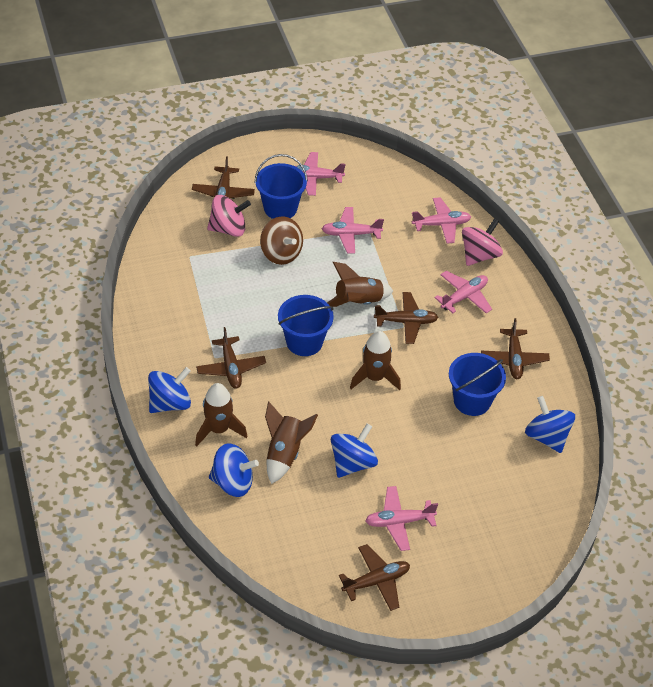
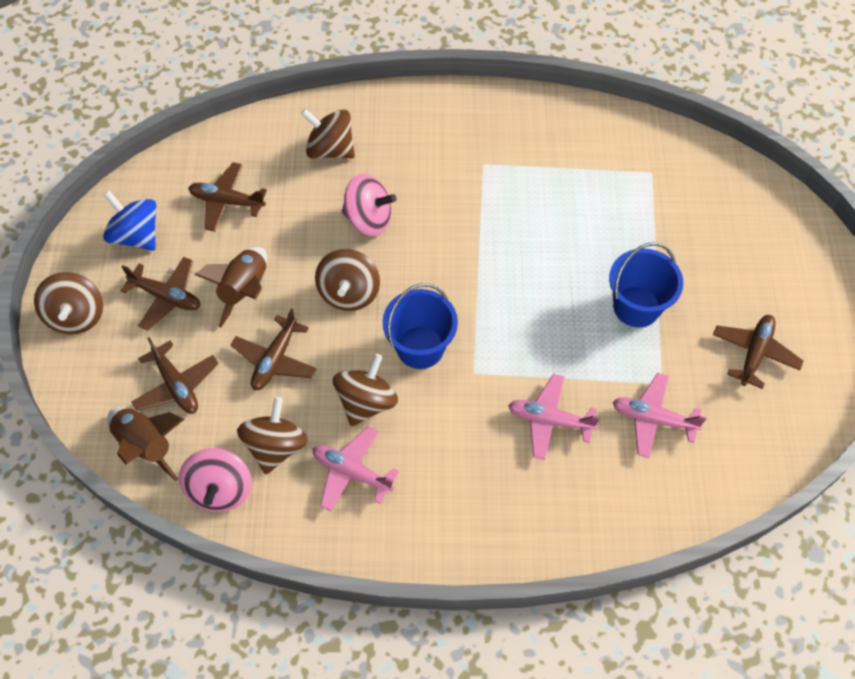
blue bucket: [255,154,308,219] [278,295,334,356] [449,353,506,416] = 3 -> [383,283,458,369] [609,242,683,327] = 2
blue spinning top: [148,367,191,413] [209,443,259,497] [331,424,378,478] [525,396,575,453] = 4 -> [103,191,157,251] = 1
brown rocket: [195,383,248,446] [265,402,318,484] [327,262,393,307] [350,331,401,390] = 4 -> [107,407,185,481] [194,247,267,328] = 2
brown spinning top: [260,216,303,265] = 1 -> [34,272,103,334] [237,397,308,474] [301,108,355,158] [315,249,380,311] [333,354,398,426] = 5
pink plane: [295,152,346,196] [322,207,384,254] [365,486,438,551] [412,197,471,244] [435,271,492,313] = 5 -> [313,426,399,511] [508,374,600,460] [613,373,706,458] = 3

